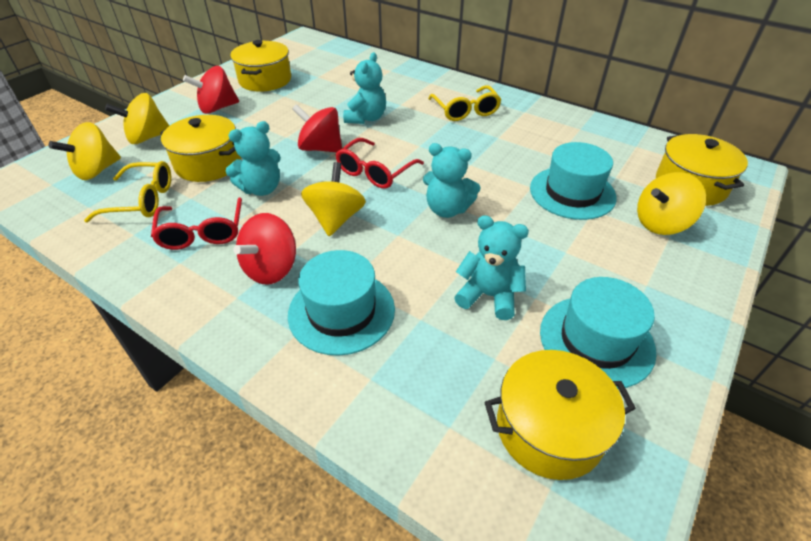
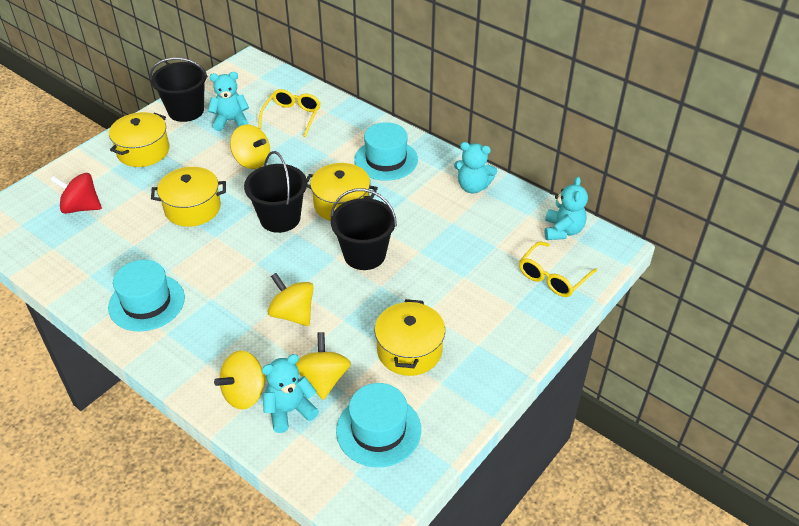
black bucket: none = 0 -> [150,57,208,122] [244,151,307,233] [331,188,397,270] = 3
red glasses: [151,197,242,250] [335,138,424,189] = 2 -> none = 0
red spinning top: [183,66,239,114] [233,213,296,285] [292,104,342,153] = 3 -> [50,173,102,214] = 1

